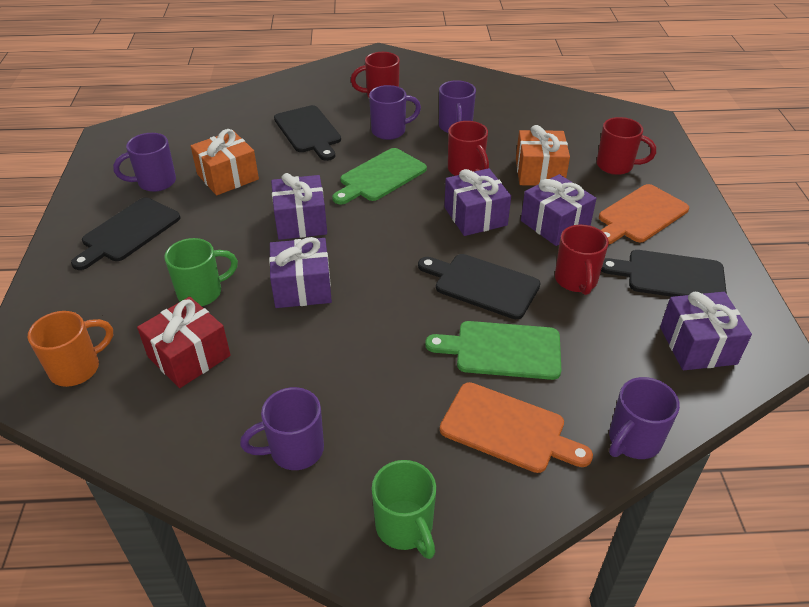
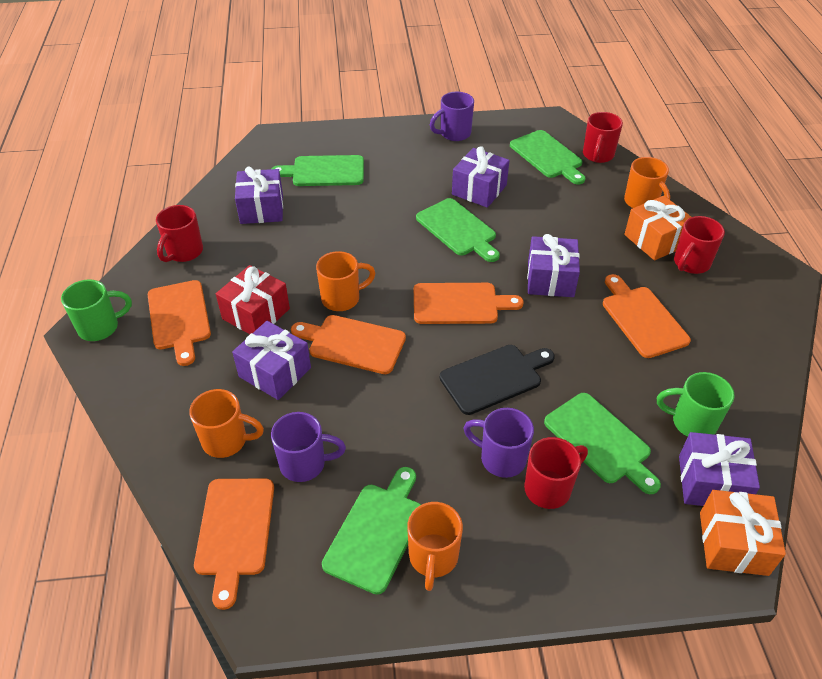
black cutting board: [71,197,181,270] [274,105,341,161] [418,254,540,319] [601,250,727,297] = 4 -> [440,345,555,415] = 1
green cutting board: [332,148,427,205] [425,321,562,380] = 2 -> [271,155,364,186] [322,467,421,595] [416,198,500,262] [510,130,586,185] [544,393,661,494] = 5
orange cutting board: [440,382,593,473] [599,184,689,245] = 2 -> [148,280,211,366] [194,478,274,610] [291,315,406,374] [414,283,524,324] [603,274,691,358] = 5
orange mug: [28,311,113,387] = 1 -> [189,389,264,458] [316,251,375,311] [407,502,463,591] [624,157,670,208] = 4
purple mug: [113,133,176,192] [240,387,324,470] [369,85,421,140] [439,80,476,133] [609,377,680,459] = 5 -> [271,412,346,482] [430,92,474,141] [463,408,534,478] = 3

